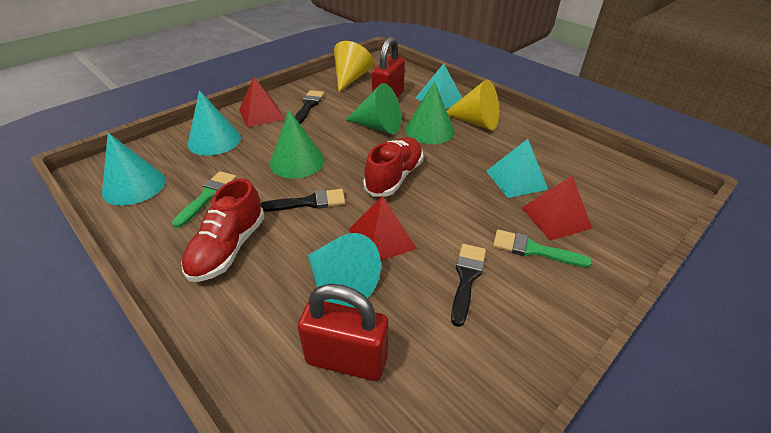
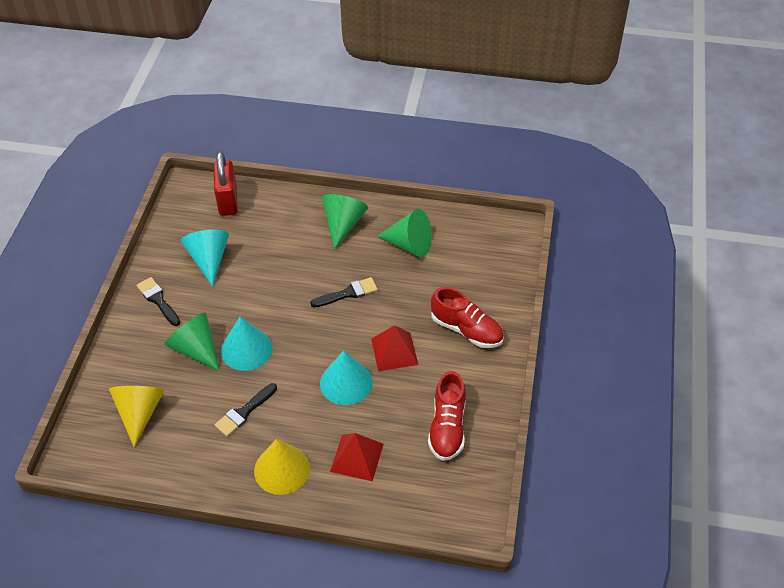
green brush: [172,171,237,228] [493,229,592,268] = 2 -> none = 0
red padlock: [298,284,389,381] [372,37,405,98] = 2 -> [214,152,238,216] = 1
red pyramid: [239,77,284,127] [349,196,417,261] [522,176,593,240] = 3 -> [330,433,383,481] [371,325,418,371] = 2
turquoise pyramid: [416,63,462,109] [486,139,548,198] = 2 -> none = 0

